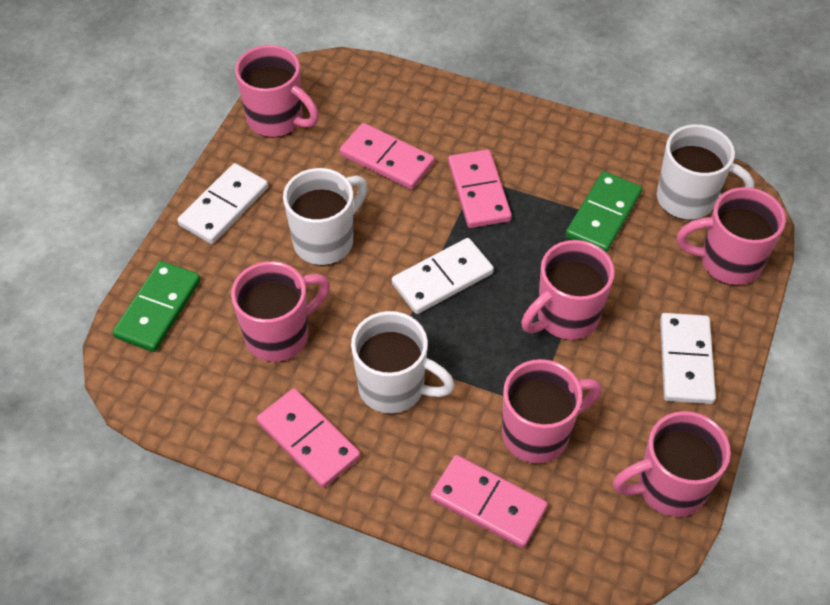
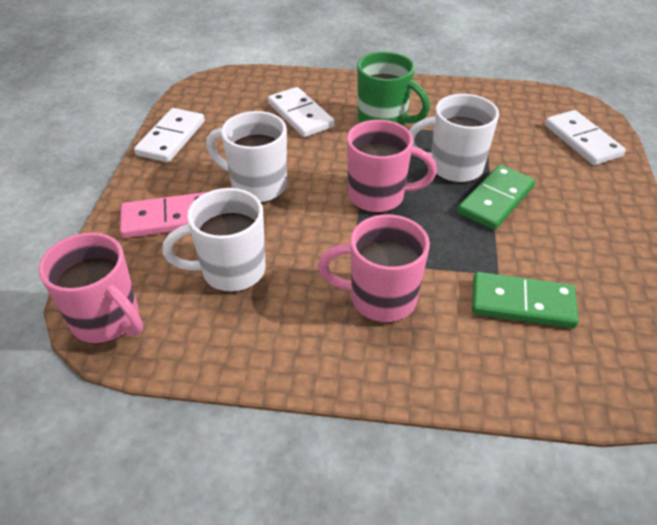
green mug: none = 0 -> [357,52,430,126] = 1
pink domino: [257,388,361,488] [340,123,434,190] [431,455,548,548] [448,149,512,228] = 4 -> [120,192,207,238] = 1
pink mug: [231,261,330,362] [235,45,319,138] [502,359,602,463] [521,240,615,340] [613,411,731,517] [677,187,786,285] = 6 -> [39,232,143,344] [318,214,430,323] [347,120,437,213] = 3

